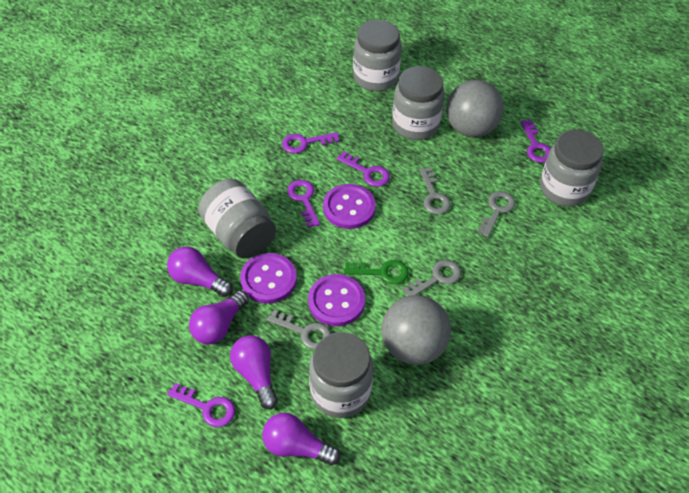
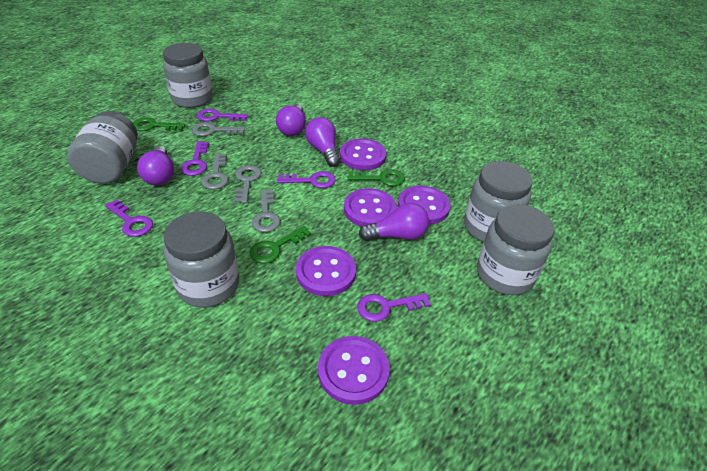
green key: [344,260,409,284] = 1 -> [133,117,185,131] [249,226,311,263] [348,170,405,186] = 3
grey ball: [381,295,451,365] [446,80,504,137] = 2 -> none = 0
purple button: [240,253,297,304] [308,274,365,326] [323,184,376,229] = 3 -> [296,246,356,296] [318,336,390,405] [340,138,386,170] [344,188,397,227] [398,186,451,225] = 5

